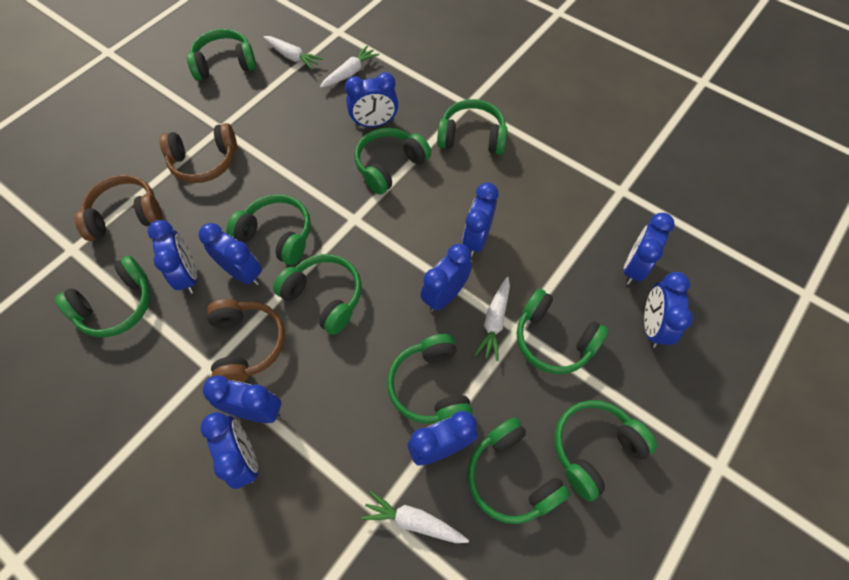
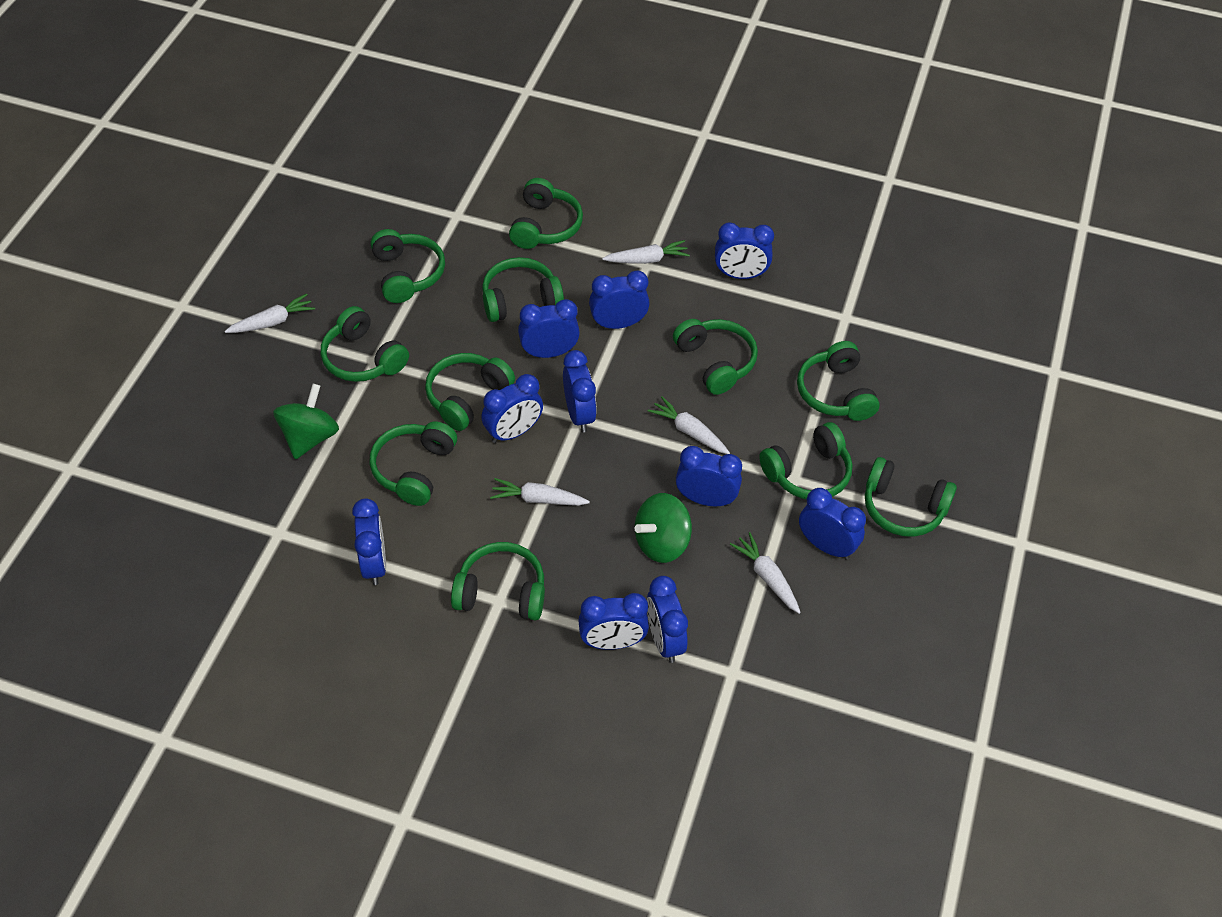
brown headphones: [74,175,162,241] [160,123,237,183] [207,299,285,382] = 3 -> none = 0
green headphones: [55,256,150,337] [187,29,256,81] [226,194,311,265] [273,254,362,335] [354,127,431,195] [387,334,473,424] [437,99,508,155] [467,418,570,524] [517,289,609,374] [554,400,657,502] = 10 -> [321,306,409,382] [370,422,457,506] [371,229,445,303] [425,353,515,431] [451,542,545,620] [482,257,564,322] [509,178,583,249] [673,319,758,395] [759,422,852,499] [797,341,880,421] [865,457,957,537] = 11
green spinning top: none = 0 -> [273,384,339,459] [634,493,692,563] = 2
white carrot: [263,36,323,70] [320,46,380,88] [361,491,469,543] [474,277,510,361] = 4 -> [225,293,315,333] [490,478,590,506] [602,240,690,264] [648,396,730,454] [730,532,801,614] = 5

